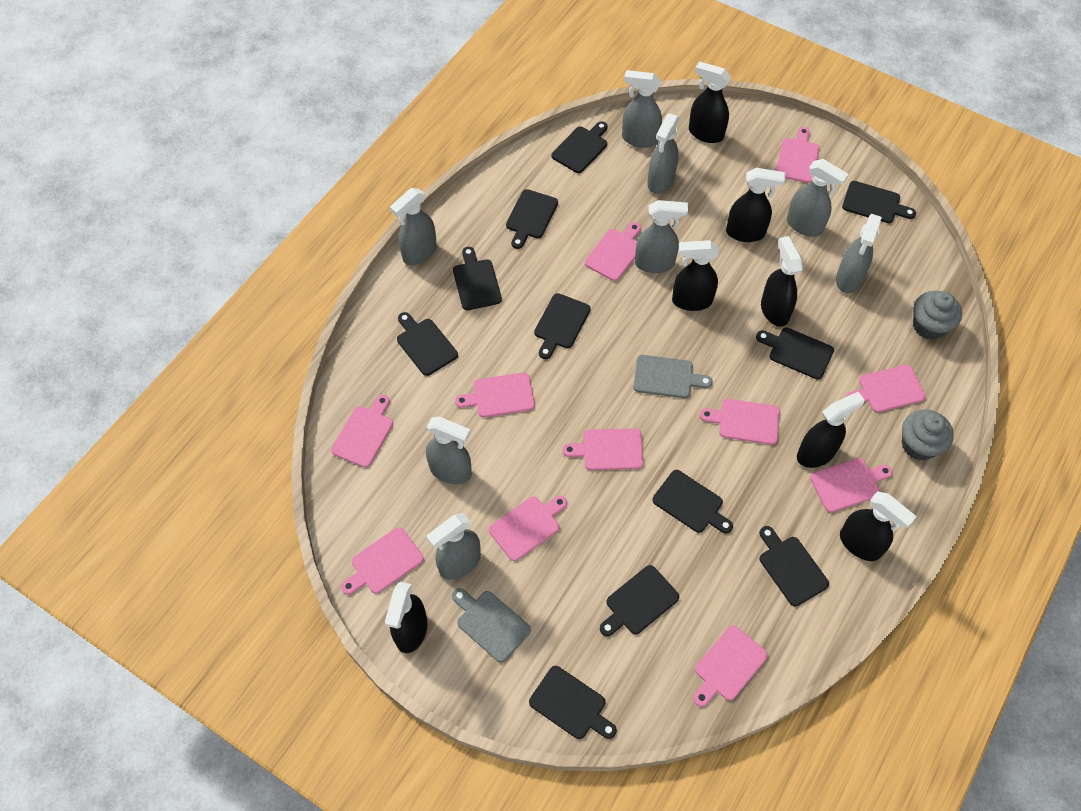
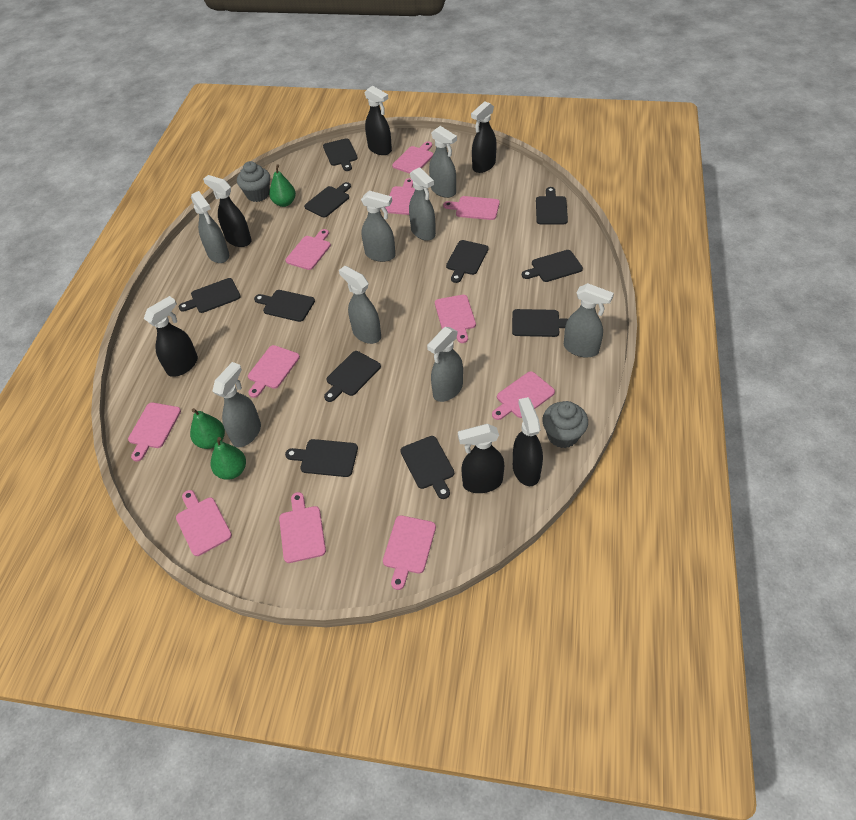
black spray bottle: [385,582,428,653] [672,240,719,311] [689,61,731,143] [726,168,785,242] [761,236,803,327] [797,392,864,468] [840,491,917,561] = 7 -> [144,296,198,377] [203,175,251,247] [364,86,392,155] [458,424,504,493] [471,101,497,173] [513,397,543,486] = 6
green pear: none = 0 -> [190,408,225,449] [211,437,246,480] [269,164,296,207] = 3
grey cutting board: [452,588,531,663] [634,355,713,398] = 2 -> none = 0

